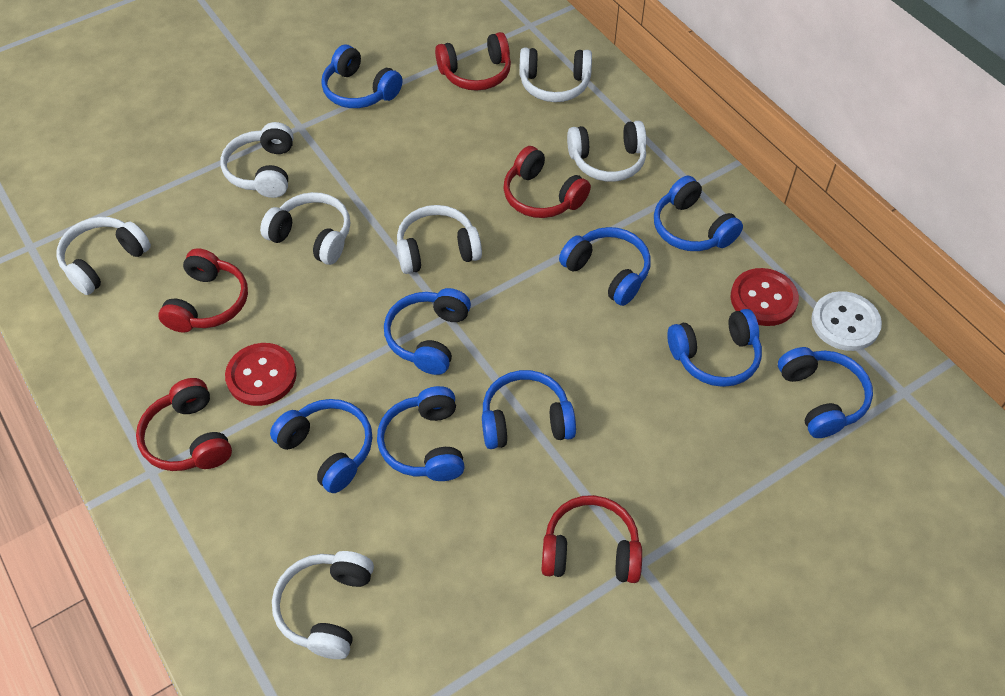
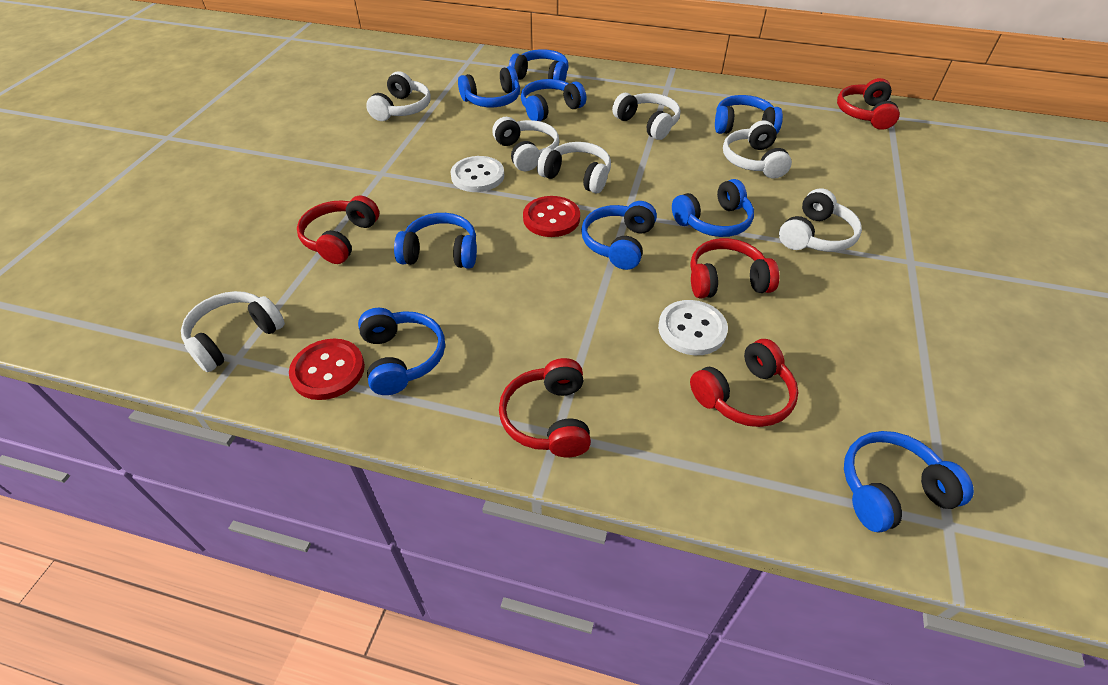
white button: [811,291,882,351] = 1 -> [450,156,504,192] [658,300,728,355] = 2

